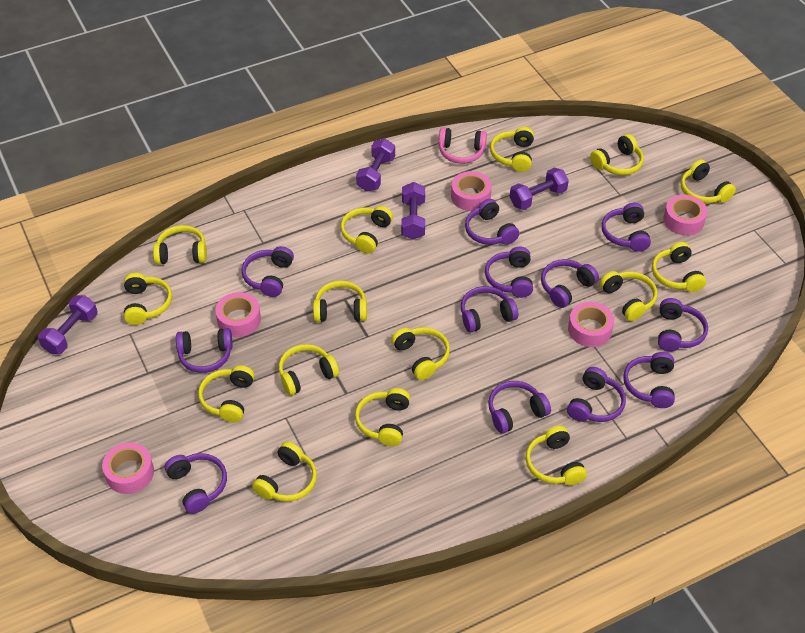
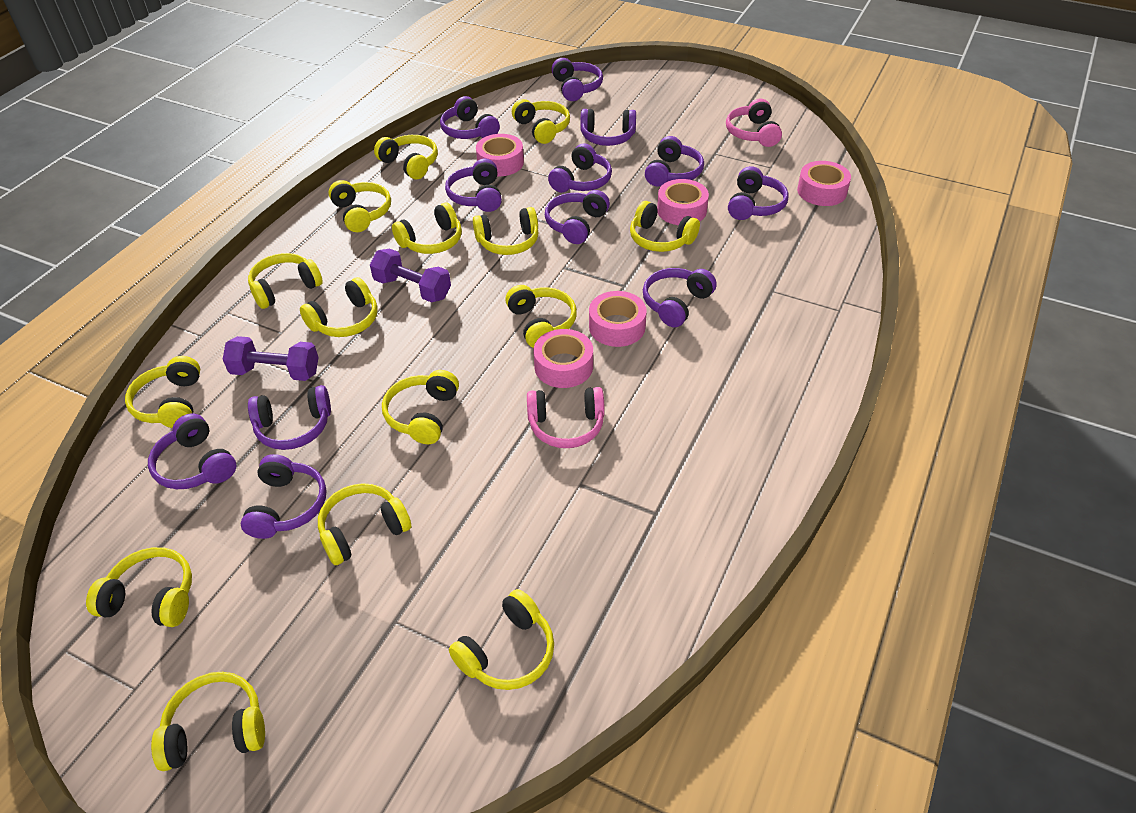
pink headphones: [439,128,487,164] = 1 -> [527,387,605,448] [726,99,782,147] = 2
purple dumbbell: [38,295,97,354] [356,139,395,192] [401,182,425,240] [510,168,569,210] = 4 -> [223,336,319,381] [370,249,451,302] = 2

